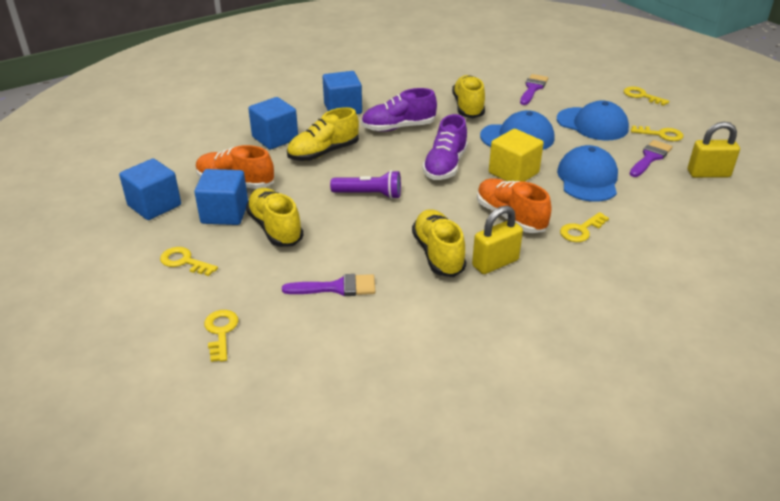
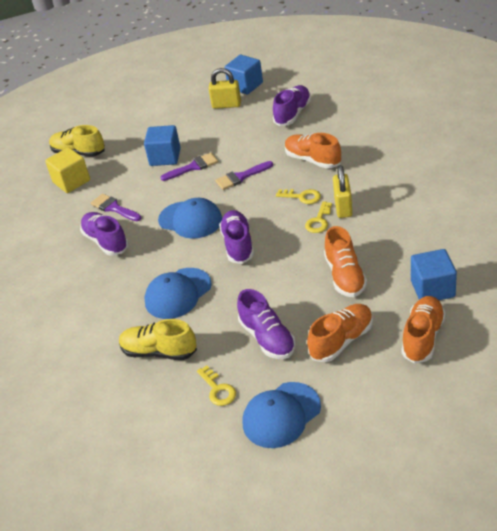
blue cube: [119,159,181,220] [194,169,248,225] [248,97,298,150] [323,71,362,114] = 4 -> [144,125,181,166] [225,55,263,95] [411,249,457,300] = 3
orange shoe: [196,145,274,189] [477,179,552,233] = 2 -> [285,133,341,169] [307,304,373,362] [324,226,367,297] [401,296,446,364] = 4
purple flashlight: [330,170,401,199] = 1 -> none = 0
purple shoe: [361,88,437,132] [422,114,468,180] = 2 -> [80,212,129,256] [219,210,254,264] [237,289,296,359] [273,85,311,126] = 4
yellow key: [160,247,218,276] [204,310,238,362] [560,212,609,242] [623,87,669,106] [631,126,683,141] = 5 -> [197,366,236,406] [276,189,321,204] [305,201,332,233] = 3
yellow shoe: [246,188,303,247] [287,107,359,161] [412,209,466,277] [452,75,485,118] = 4 -> [49,125,105,157] [119,319,197,360] = 2

